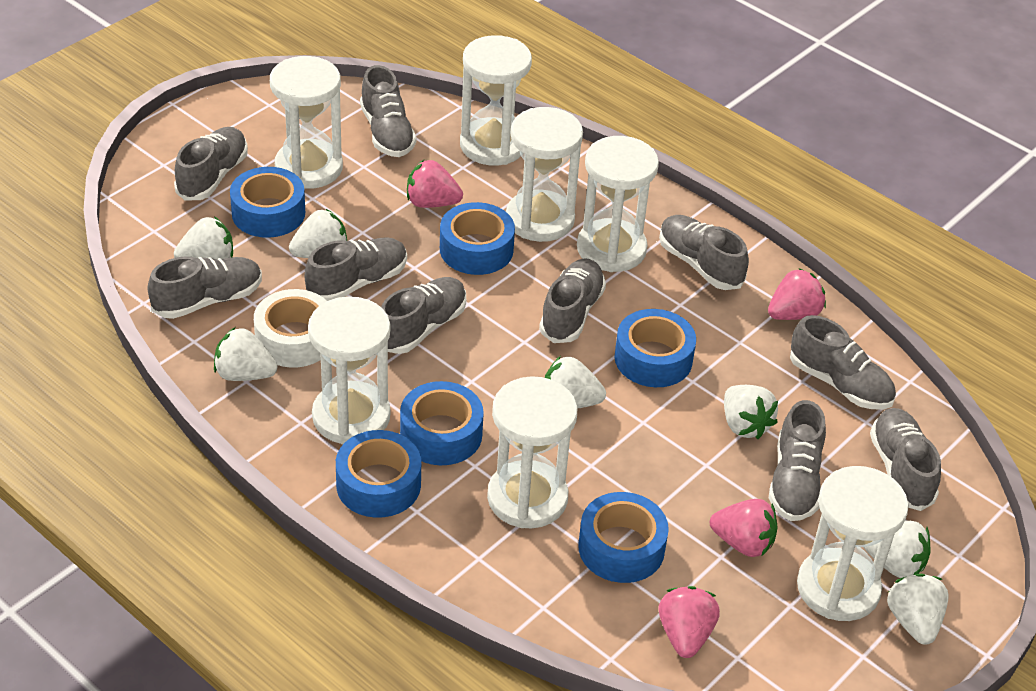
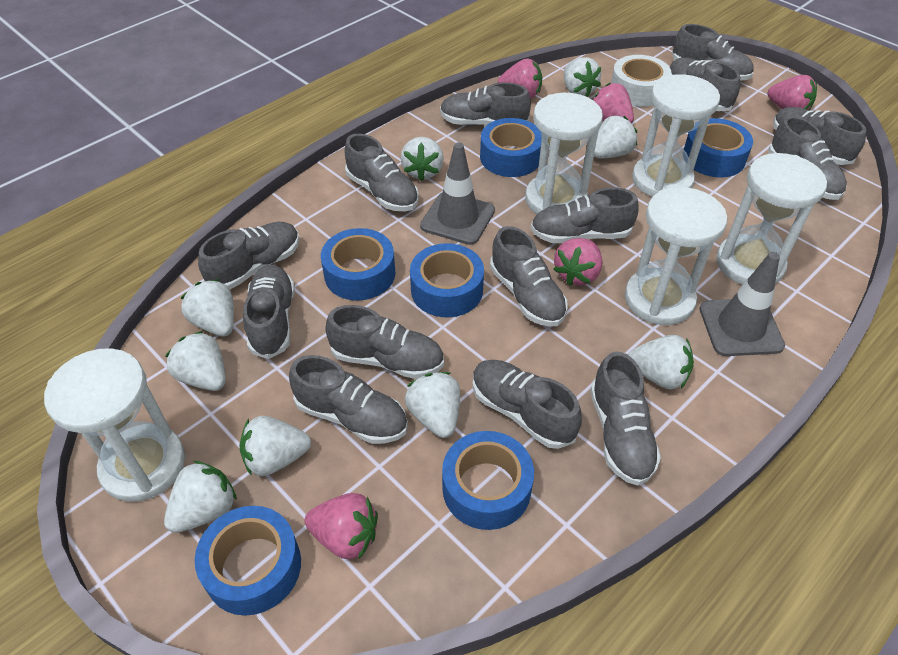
grey shoe: [147,256,262,319] [174,127,248,201] [305,237,407,301] [360,65,416,157] [381,277,466,354] [539,258,606,343] [659,215,749,290] [769,400,826,521] [790,315,896,409] [870,408,941,511] = 10 -> [198,222,300,290] [243,265,295,359] [289,355,408,444] [325,305,444,379] [344,134,419,212] [440,82,531,126] [473,360,582,449] [490,226,568,326] [531,188,639,243] [590,352,661,486] [670,58,740,111] [672,24,754,81] [768,116,847,200] [773,107,866,165] = 14
grey traffic cone: none = 0 -> [420,142,495,245] [699,252,785,356] = 2
pink strawberry: [407,160,463,208] [658,586,720,658] [710,499,778,557] [768,268,826,320] = 4 -> [305,493,378,559] [498,58,542,98] [553,238,602,286] [593,83,634,124] [768,75,817,111] = 5
white hourglass: [270,56,343,189] [308,296,391,444] [460,35,532,166] [487,376,577,529] [506,107,583,242] [577,136,659,272] [797,466,908,621] = 7 -> [44,348,185,502] [525,93,603,214] [625,187,727,325] [632,74,720,197] [716,153,827,285] = 5
white strawberry: [174,216,233,260] [214,327,277,381] [289,209,347,258] [545,356,606,409] [724,385,778,439] [864,521,931,578] [887,574,949,645] = 7 -> [164,461,237,533] [165,331,226,391] [180,279,234,337] [239,416,311,476] [401,137,444,181] [405,372,460,438] [564,57,601,97] [594,115,637,159] [628,335,694,390] = 9

